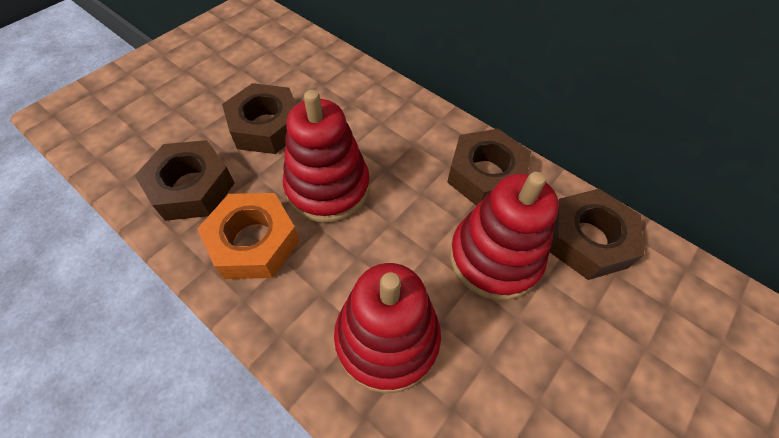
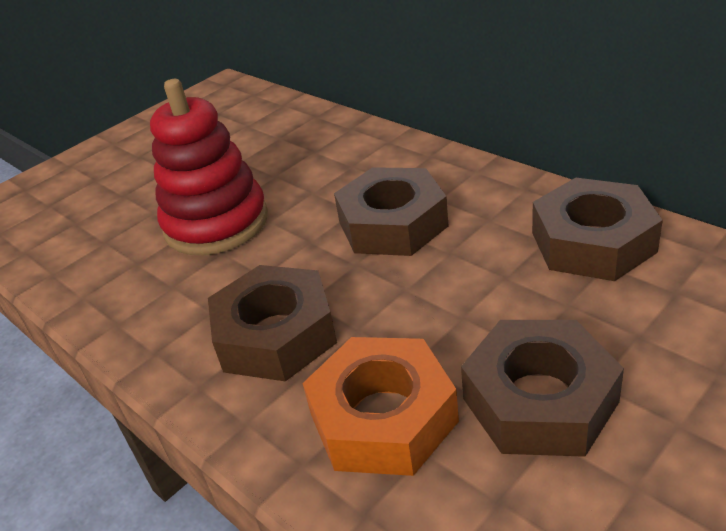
red stacking toy: [283,90,370,223] [334,263,441,393] [450,172,559,300] = 3 -> [150,79,268,255] = 1

